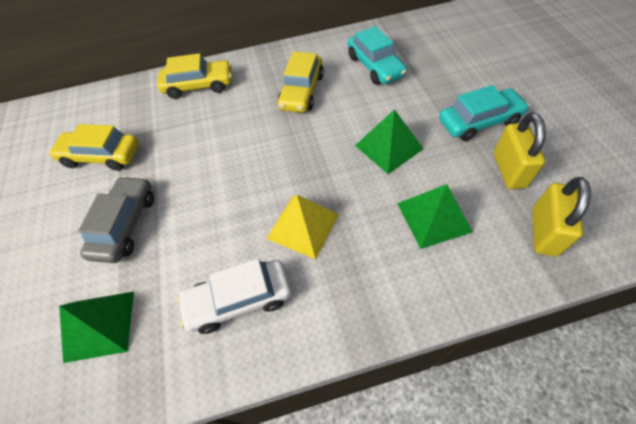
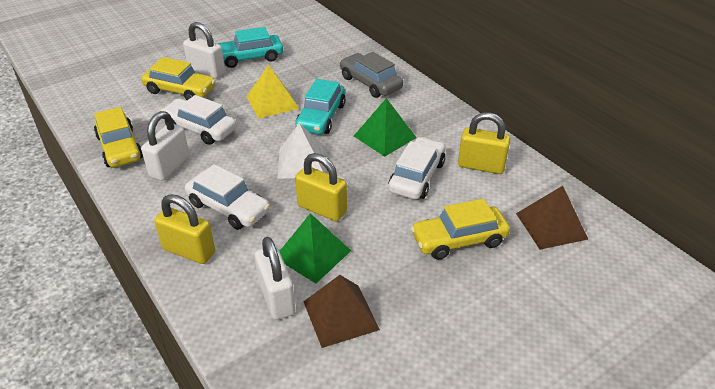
brown pyramid: none = 0 -> [304,275,380,348] [516,186,588,250] = 2
green pyramid: [59,292,134,363] [355,109,424,174] [397,184,473,249] = 3 -> [279,213,351,283] [354,98,417,157] = 2
white car: [177,258,291,334] = 1 -> [160,95,237,145] [185,164,270,230] [388,137,445,200] = 3
white padlock: none = 0 -> [141,111,189,181] [183,22,225,79] [255,237,295,320] = 3
white pyramid: none = 0 -> [277,123,326,179] = 1
yellow padlock: [494,112,546,189] [532,177,591,257] = 2 -> [154,194,215,264] [295,153,347,221] [458,113,510,174] = 3

